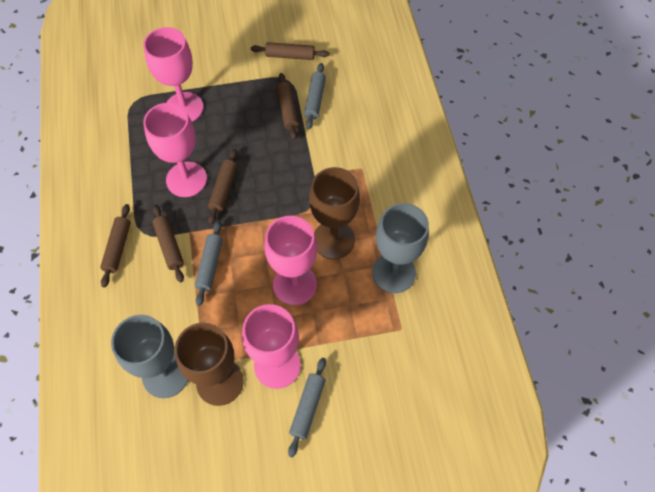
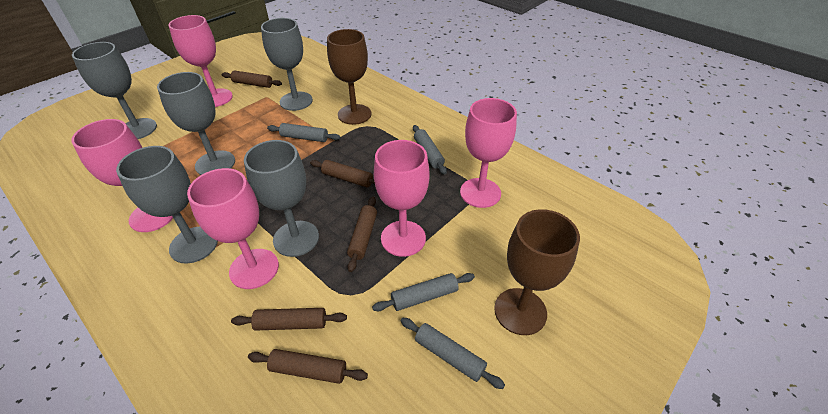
grey goblet: [111,315,188,398] [372,203,429,293] = 2 -> [72,42,157,139] [116,146,218,264] [157,72,235,175] [244,140,319,257] [261,18,313,111] = 5
grey rolling pin: [195,221,223,306] [288,358,326,458] [304,63,326,129] = 3 -> [267,123,341,142] [372,273,475,311] [401,318,505,389] [413,125,447,175] = 4
pink goblet: [143,27,204,122] [143,103,207,197] [242,304,301,389] [264,216,317,305] = 4 -> [71,119,173,232] [168,15,233,107] [187,168,279,289] [374,140,429,257] [460,98,517,208] = 5

